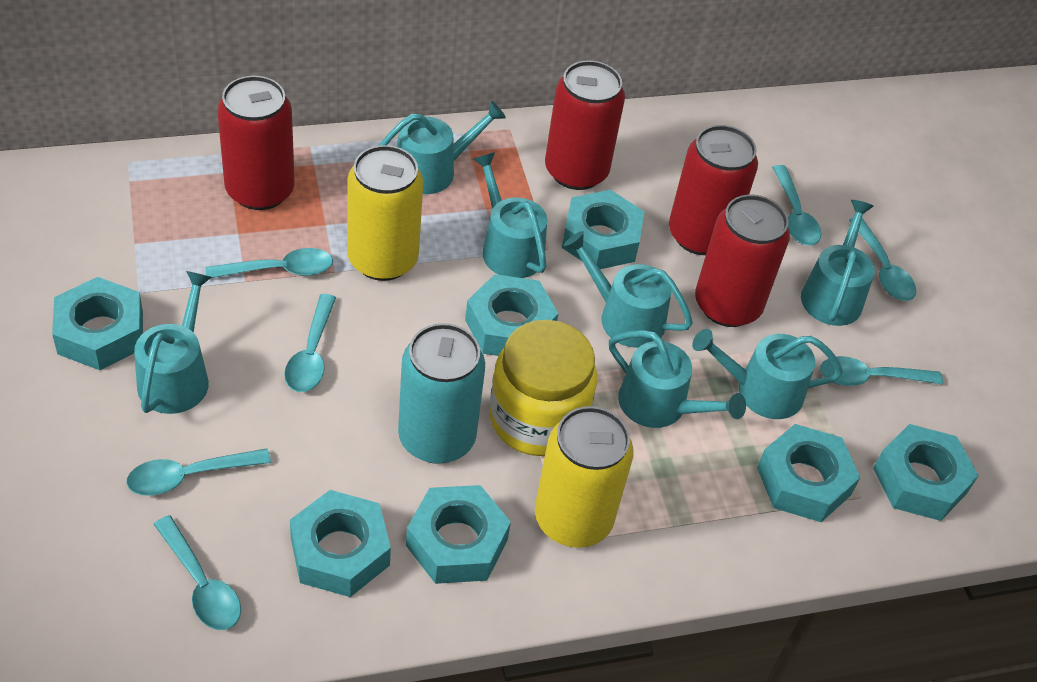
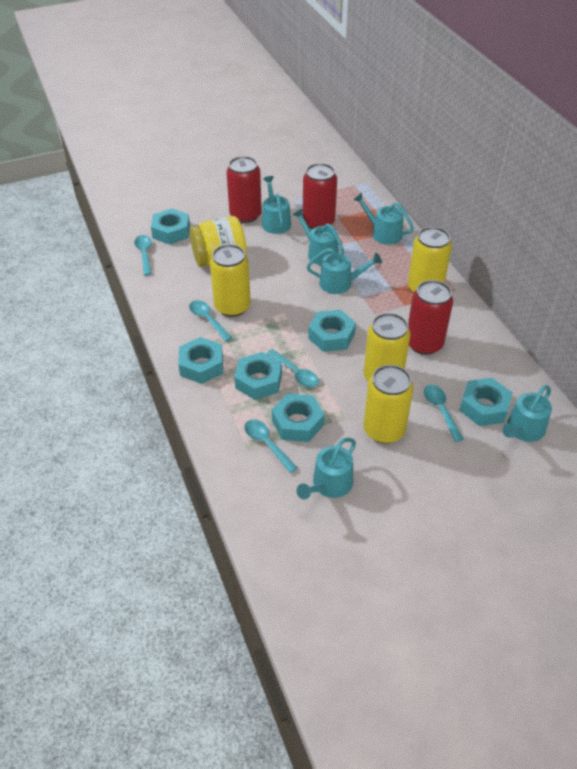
red can: [217,76,295,210] [545,60,625,190] [669,125,758,255] [695,195,790,327] = 4 -> [226,156,262,223] [303,163,337,229] [408,280,453,355] = 3
turquoise can: [398,323,485,464] = 1 -> none = 0
turquoise nut: [52,277,143,370] [290,490,391,597] [406,485,511,584] [465,274,559,356] [562,190,645,269] [757,424,860,522] [873,424,979,521] = 7 -> [151,208,190,245] [178,337,223,384] [234,352,282,400] [272,393,325,442] [308,310,356,352] [459,378,512,426] = 6
turquoise spoon: [126,448,271,496] [153,515,241,630] [206,248,333,279] [284,294,336,392] [772,165,821,246] [820,356,943,386] [849,218,916,301] = 7 -> [134,235,152,275] [189,300,232,341] [244,419,297,473] [266,349,319,387] [424,385,464,442] = 5
turquoise watering can: [134,271,211,414] [379,101,506,194] [473,152,547,278] [564,231,693,348] [609,330,746,428] [692,329,843,419] [801,200,875,326] = 7 -> [262,176,291,234] [293,209,344,265] [297,438,356,500] [307,248,382,294] [353,193,414,245] [502,385,552,442] = 6
yellow can: [347,145,423,281] [535,406,634,548] = 2 -> [210,244,251,317] [363,365,414,444] [364,313,411,381] [408,227,452,293] = 4

